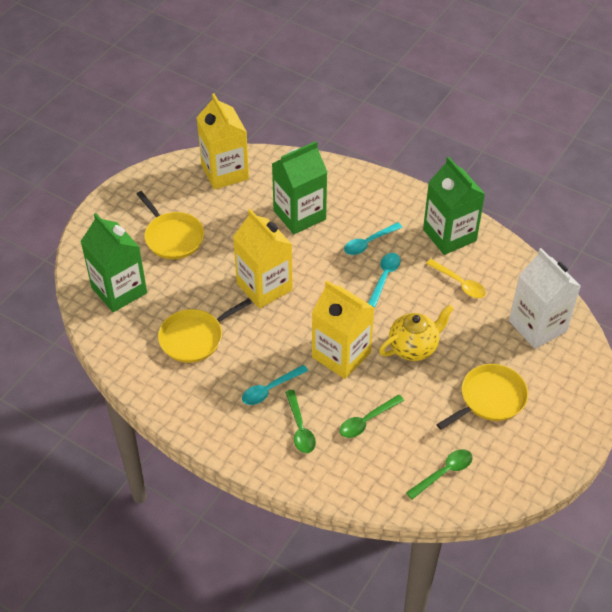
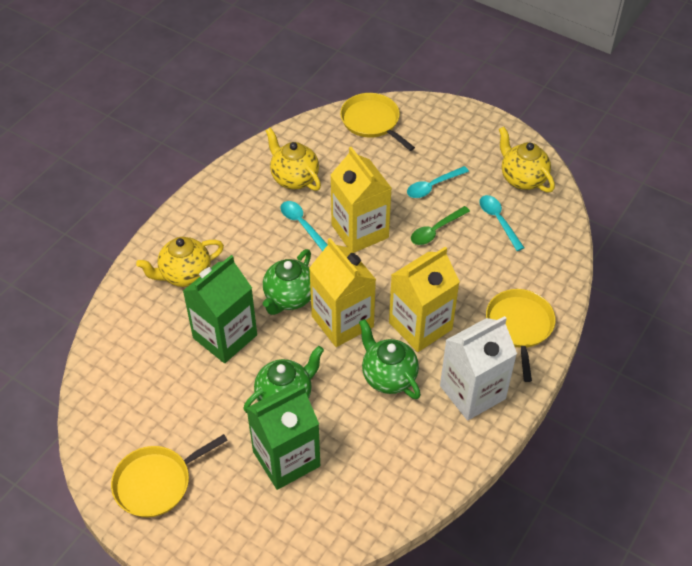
green carton: [80,213,147,312] [272,141,327,234] [423,157,485,255] = 3 -> [183,255,257,363] [246,384,320,490] = 2
green spoon: [285,390,316,453] [340,395,404,438] [406,449,473,500] = 3 -> [411,206,470,245] = 1
green teapot: none = 0 -> [243,346,324,413] [263,249,311,315] [359,319,421,399] = 3
yellow spoon: [426,259,486,298] = 1 -> none = 0
yellow teapot: [379,304,454,361] = 1 -> [136,237,224,287] [265,128,321,191] [499,127,555,193] = 3

